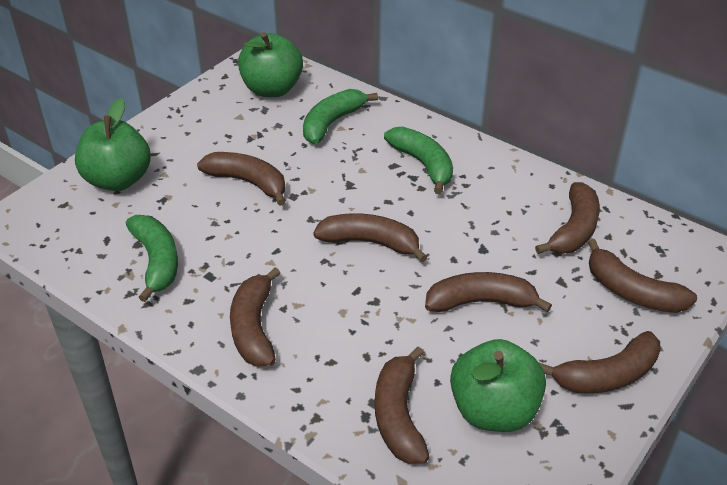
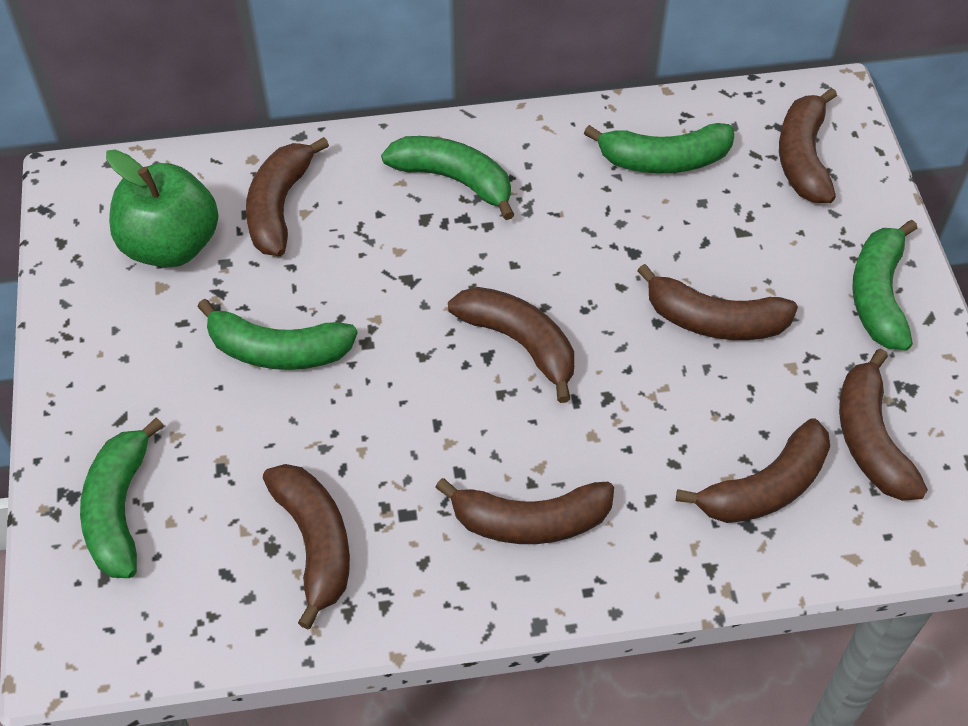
green apple: [75,98,151,191] [238,32,303,97] [450,339,546,432] = 3 -> [106,149,218,268] = 1
green banana: [126,215,178,302] [303,89,378,144] [384,126,453,194] = 3 -> [80,417,164,578] [197,299,357,370] [381,136,515,220] [584,123,734,173] [852,220,918,350] = 5

